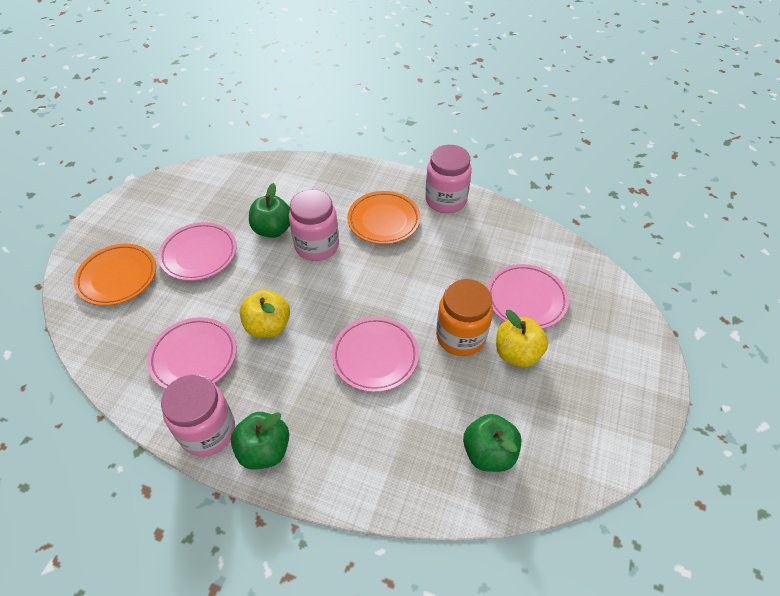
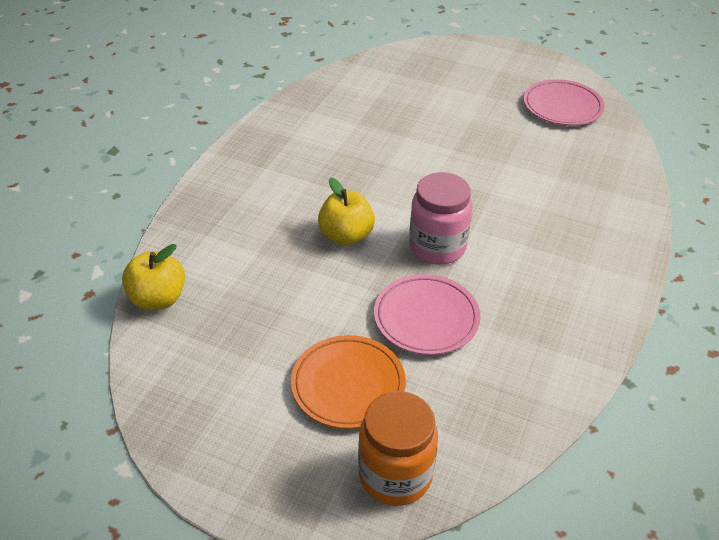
green apple: [231,412,289,470] [249,183,290,238] [463,414,522,472] = 3 -> none = 0
orange plate: [74,244,156,306] [347,191,420,244] = 2 -> [291,335,406,429] = 1
pink jar: [161,374,235,457] [289,189,339,261] [425,145,472,213] = 3 -> [409,172,472,265] = 1
pink plate: [147,317,237,389] [158,222,237,281] [332,317,419,392] [487,264,569,329] = 4 -> [374,274,480,355] [524,79,605,126] = 2

